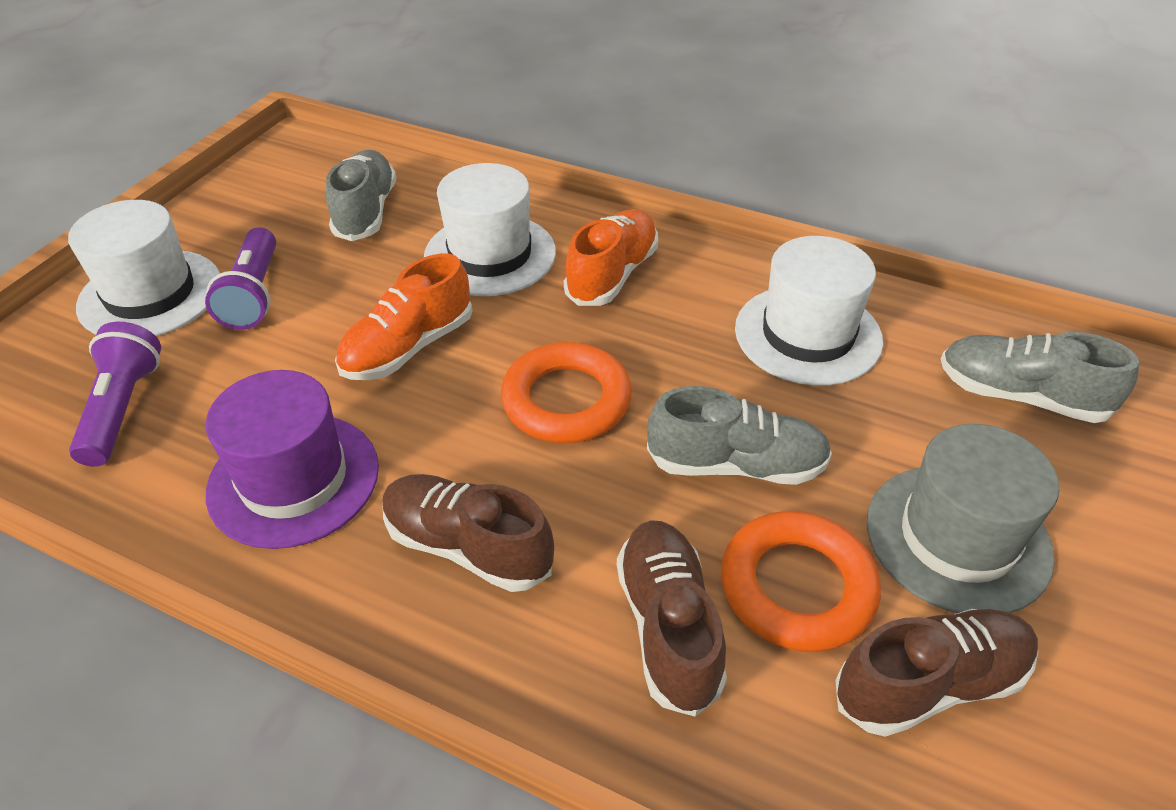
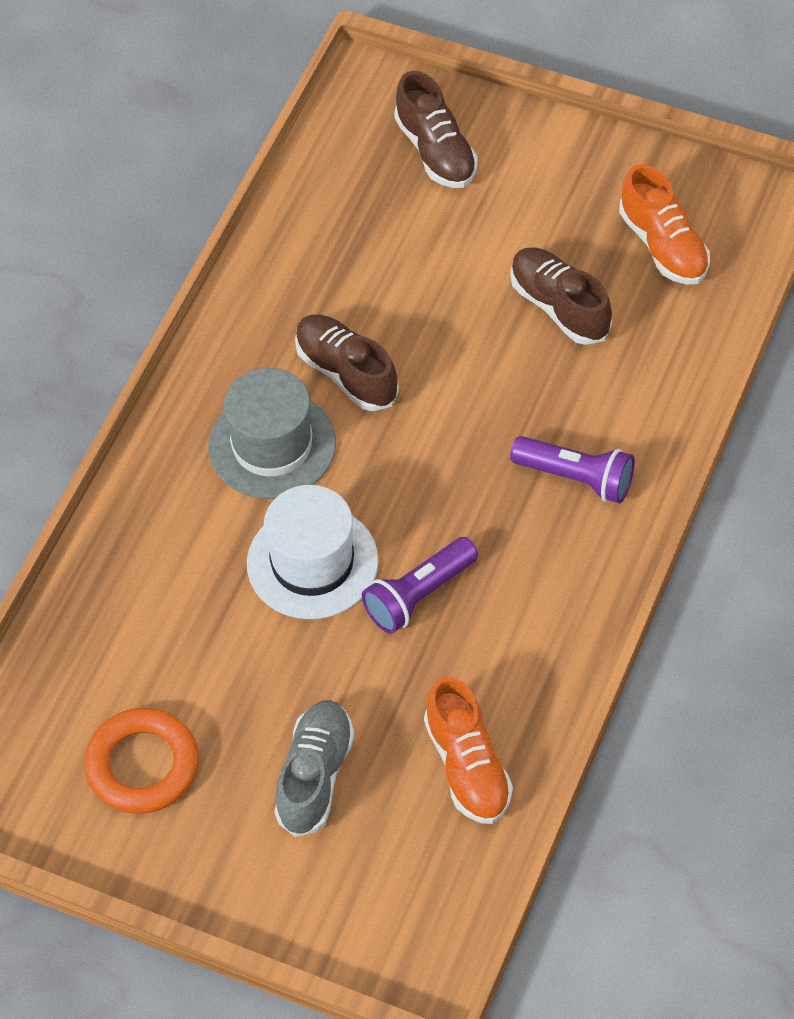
grey shoe: [326,150,396,241] [647,386,832,485] [941,332,1139,423] = 3 -> [275,700,354,837] = 1
orange ring: [501,342,632,443] [721,511,881,652] = 2 -> [84,708,199,814] = 1
purple hat: [206,370,379,549] = 1 -> none = 0
white hat: [68,200,220,336] [424,163,556,296] [735,236,883,386] = 3 -> [247,485,378,619] = 1

